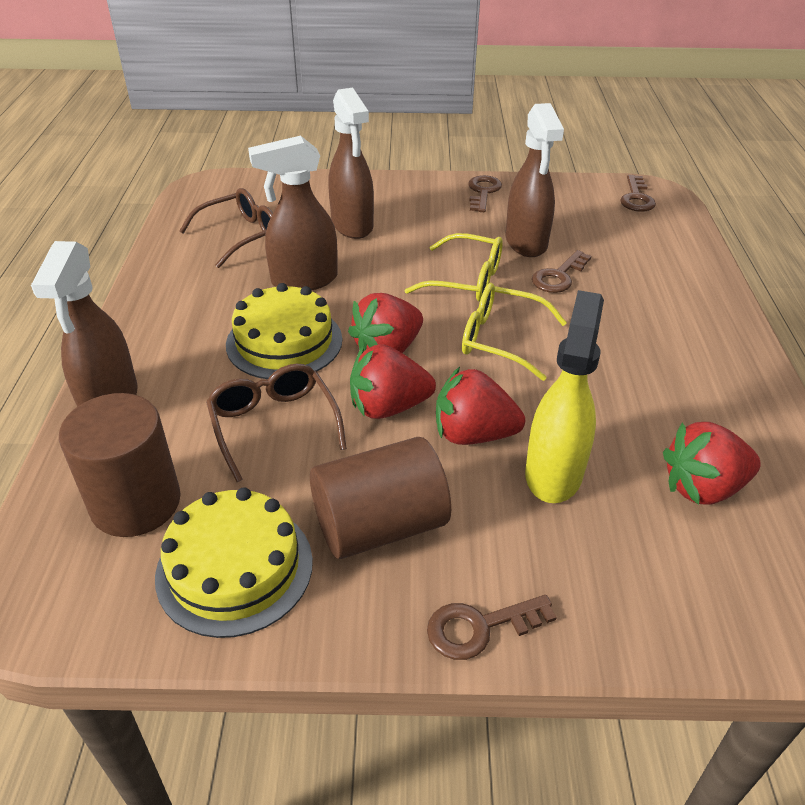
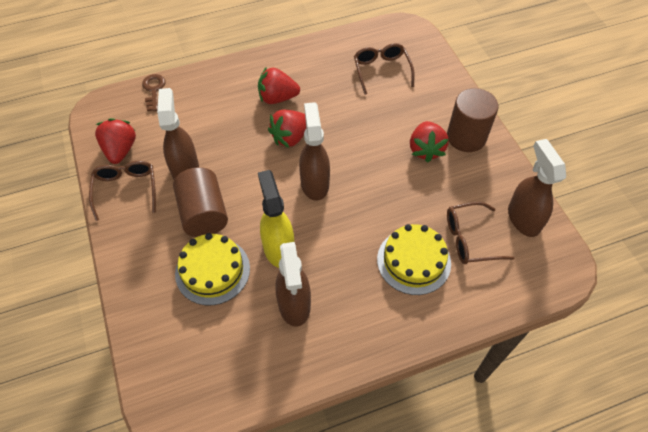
brown glasses: [180,188,273,268] [206,364,347,482] = 2 -> [89,161,156,221] [354,43,414,95] [447,202,514,264] = 3
brown key: [427,595,557,660] [468,175,502,212] [532,250,591,293] [620,175,656,212] = 4 -> [142,74,166,111] = 1
yellow glasses: [404,233,503,302] [462,283,567,381] = 2 -> none = 0

